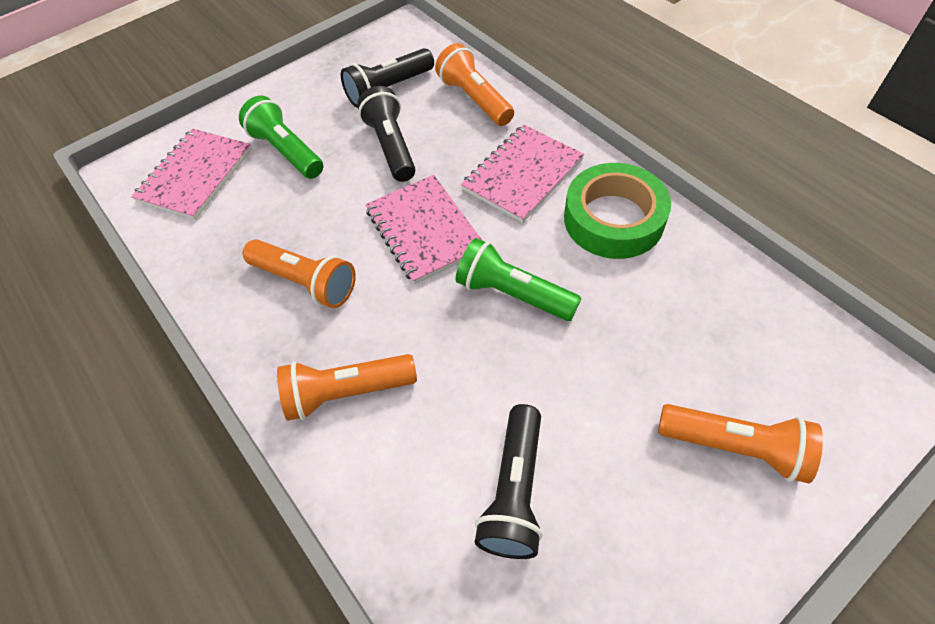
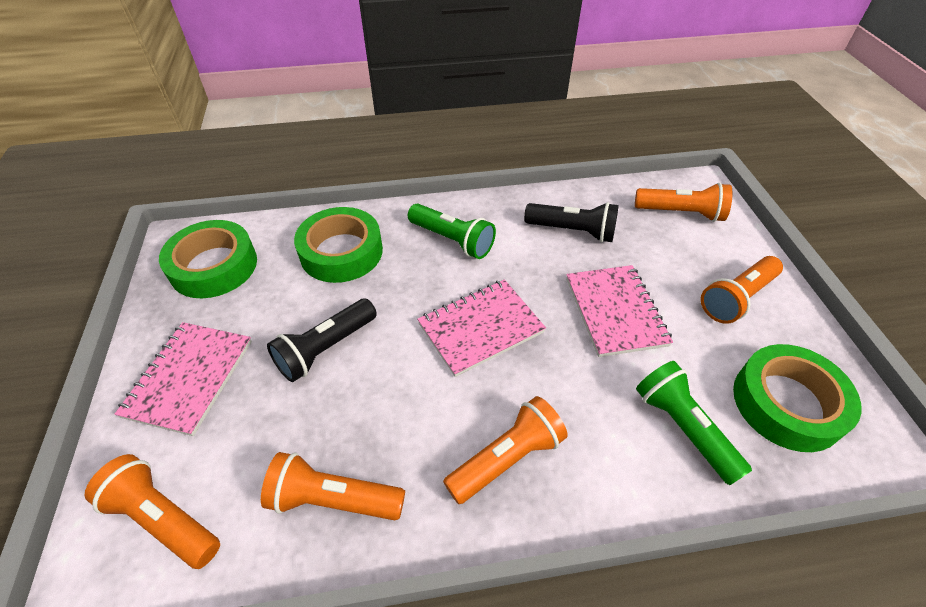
black flashlight: [341,48,434,108] [357,86,415,182] [475,404,543,559] = 3 -> [267,299,377,382] [524,202,619,243] = 2
green tape: [564,163,671,259] = 1 -> [159,220,257,298] [294,207,383,283] [733,344,862,452] = 3
orange flashlight: [243,239,356,308] [277,354,417,421] [435,43,514,126] [658,404,823,483] = 4 -> [85,454,220,569] [261,452,405,520] [443,396,568,504] [635,183,732,222] [701,256,783,324] = 5

